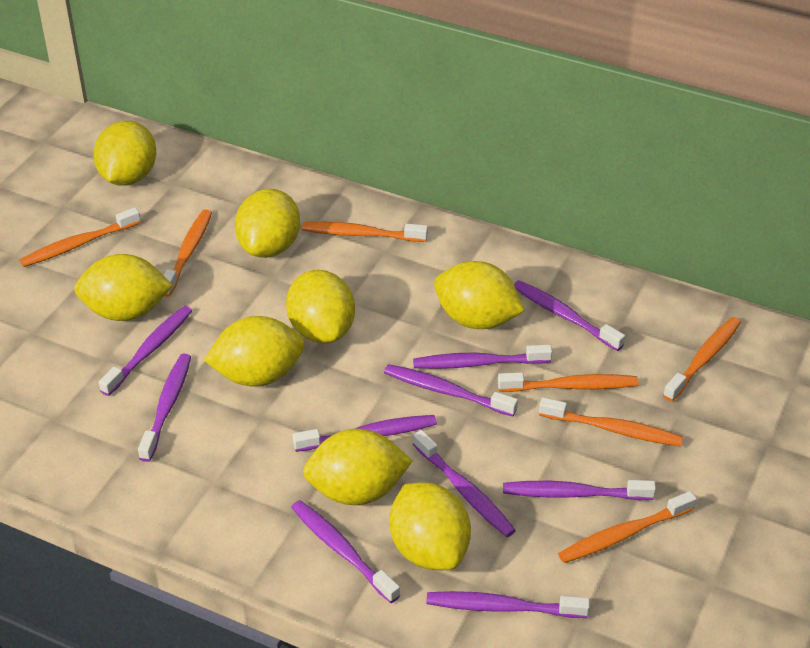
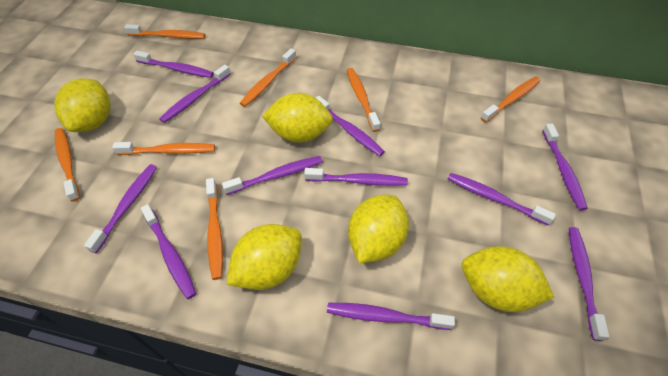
purple toothbrush: [99,306,192,396] [138,353,191,462] [291,500,400,603] [292,415,437,452] [384,364,518,416] [413,345,552,369] [413,430,516,537] [426,591,590,618] [503,480,656,500] [514,280,625,351] = 10 -> [84,164,157,253] [133,51,214,78] [141,204,196,299] [159,65,231,123] [222,156,323,195] [304,168,408,186] [316,96,385,156] [327,303,455,330] [448,173,556,226] [542,124,588,210] [569,227,609,341] = 11
yellow lemon: [74,254,173,321] [93,121,156,186] [204,316,305,387] [235,189,300,258] [286,270,355,343] [303,429,413,505] [390,482,471,570] [434,261,525,329] = 8 -> [54,78,111,132] [226,224,302,290] [262,93,333,143] [348,195,409,263] [462,246,554,312] = 5

